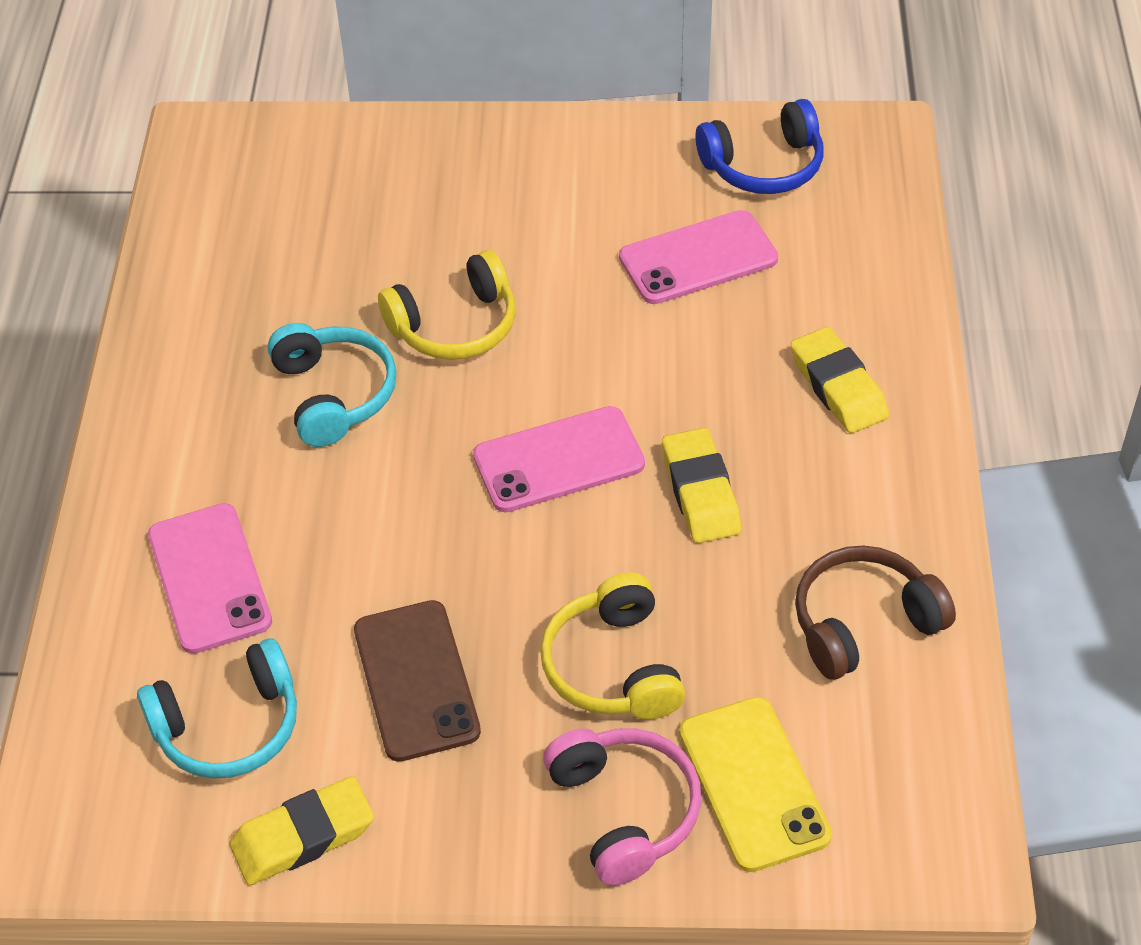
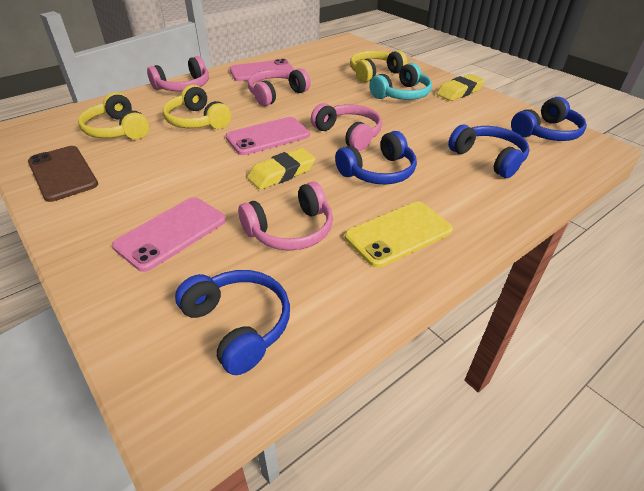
blue headphones: [695,99,823,194] = 1 -> [175,270,290,375] [335,131,417,184] [448,125,529,178] [511,97,587,141] = 4
brown headphones: [795,545,956,679] = 1 -> none = 0
pink headphones: [543,728,701,886] = 1 -> [147,56,209,91] [238,182,333,250] [248,68,311,106] [311,103,382,151] = 4
turquoise headphones: [137,638,297,779] [268,323,397,447] = 2 -> [369,63,432,100] = 1
yellow eraser: [229,776,374,886] [662,428,742,543] [791,327,889,433] = 3 -> [247,148,316,190] [436,74,485,101] = 2
yellow headphones: [378,250,516,360] [540,572,685,720] = 2 -> [78,92,149,139] [163,85,231,129] [350,50,407,83] = 3

